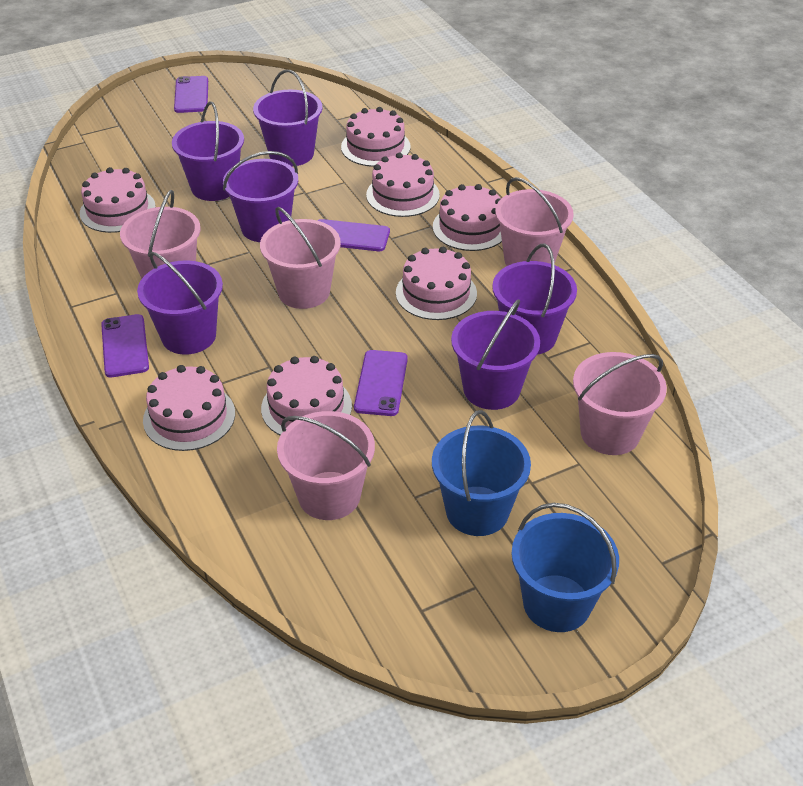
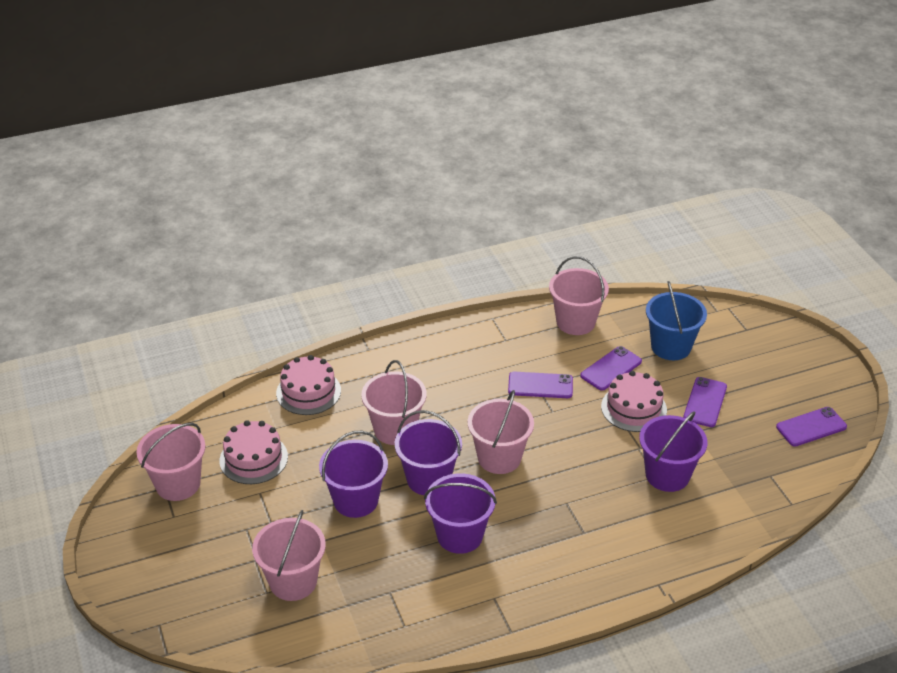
blue bucket: [432,410,531,536] [511,503,619,632] = 2 -> [646,281,707,360] = 1
pink cake: [80,167,156,233] [143,365,235,451] [261,356,352,435] [341,107,410,167] [366,153,440,217] [396,247,477,320] [433,184,502,251] = 7 -> [220,420,288,484] [276,355,341,415] [601,371,667,432] = 3
purple bucket: [137,252,223,355] [172,101,244,201] [223,151,298,242] [253,70,322,166] [451,299,540,410] [492,244,577,354] = 6 -> [319,431,388,518] [395,410,462,495] [424,473,497,554] [639,411,707,492] = 4

